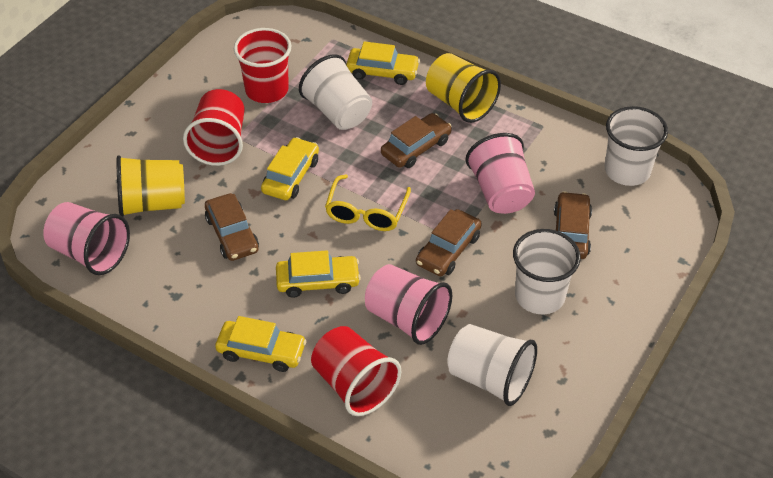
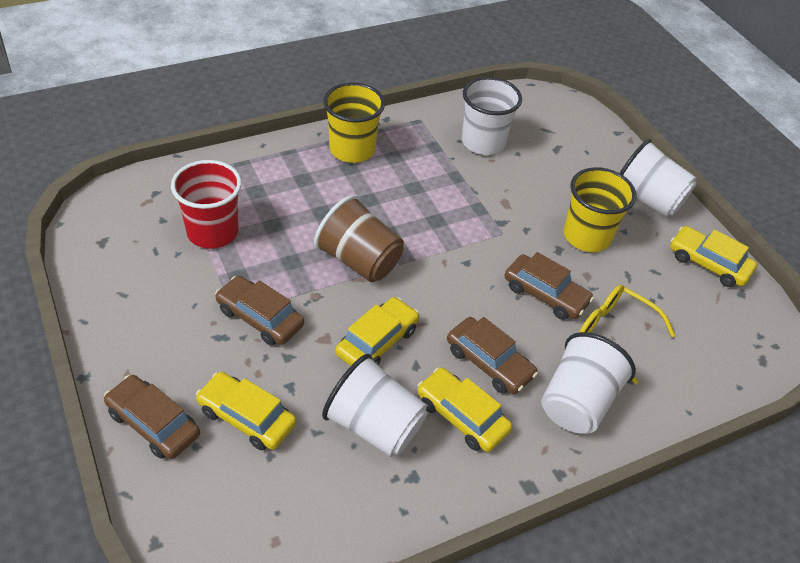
brown cup: none = 0 -> [314,195,404,282] = 1
pink cup: [43,202,130,275] [365,264,452,345] [466,133,535,214] = 3 -> none = 0
red cup: [183,89,245,166] [234,28,291,103] [311,326,402,416] = 3 -> [171,160,242,249] = 1

